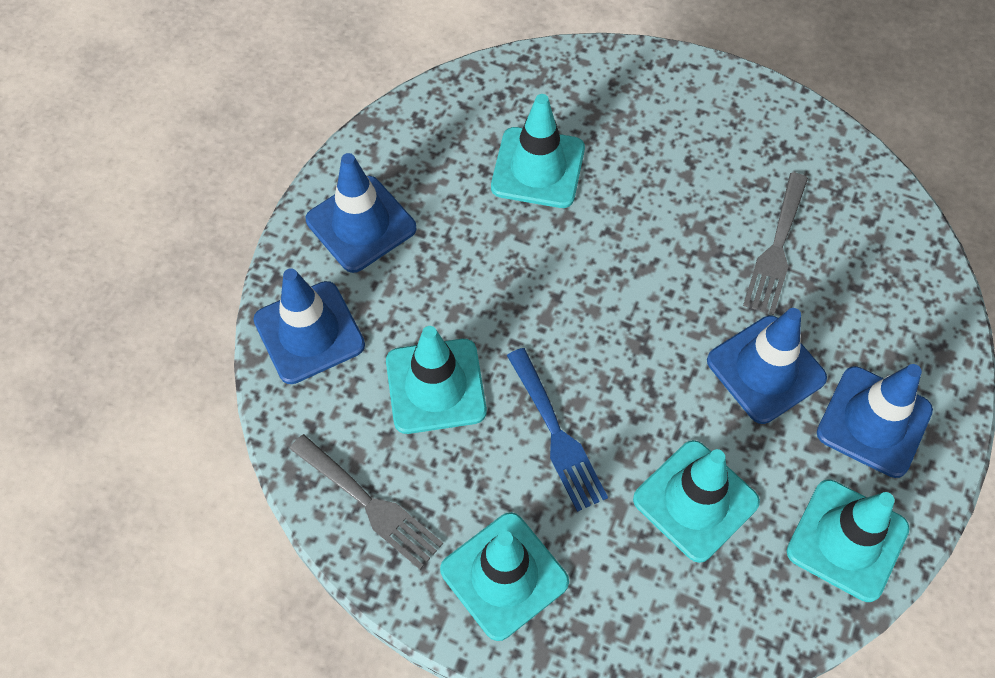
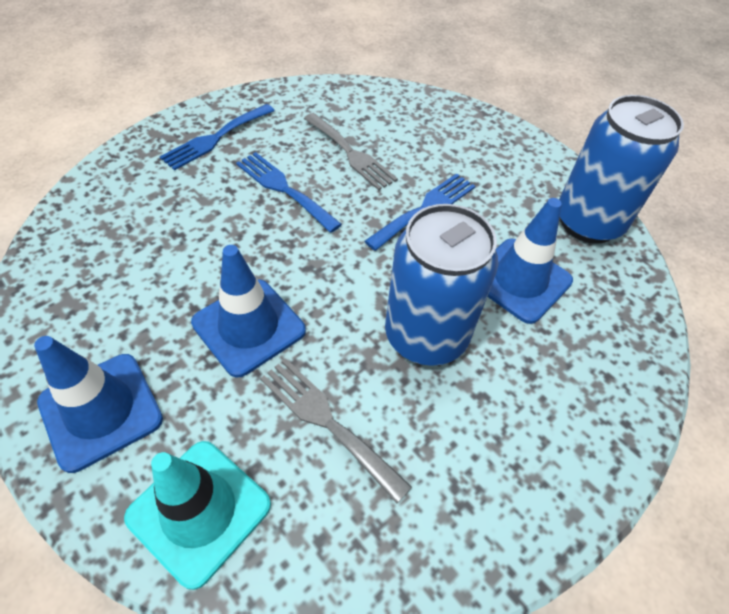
blue can: none = 0 -> [385,204,498,366] [559,95,684,244] = 2
blue fork: [507,348,608,512] = 1 -> [160,104,275,170] [236,152,342,233] [365,174,475,251] = 3
blue traffic cone: [253,268,365,384] [306,153,416,273] [707,308,827,424] [817,364,933,478] = 4 -> [34,336,163,473] [191,245,306,378] [487,198,573,324] = 3
turquoise traffic cone: [386,326,487,434] [440,512,569,641] [491,94,585,208] [633,440,760,563] [787,479,910,602] = 5 -> [124,441,271,590] = 1

